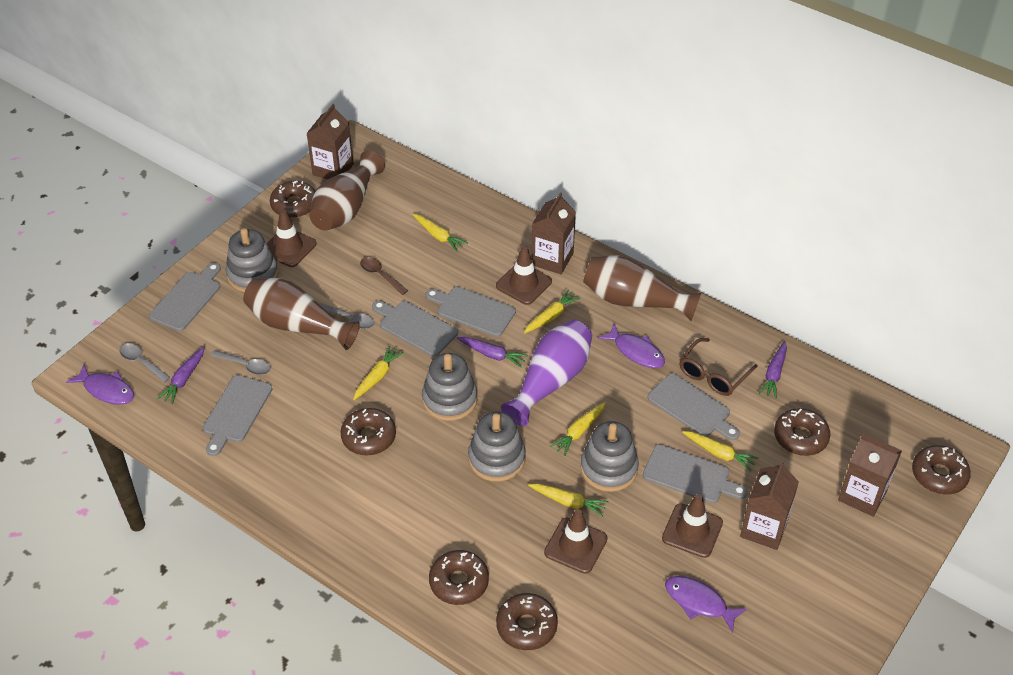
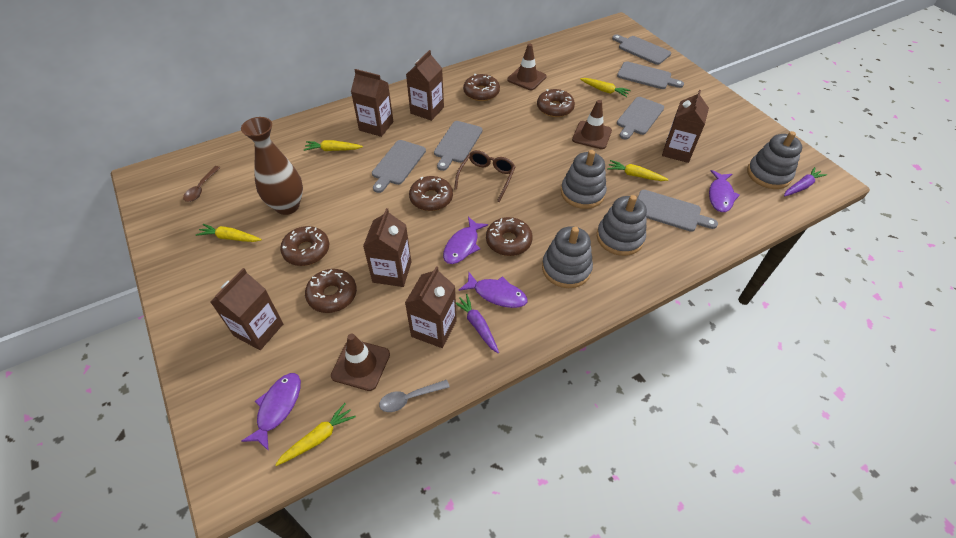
brown carton: [306,104,354,180] [532,192,576,274] [740,461,799,550] [838,433,902,517] = 4 -> [210,268,283,350] [351,69,394,137] [363,208,411,287] [405,266,457,348] [406,50,444,121] [662,90,709,163] = 6
brown traffic cone: [267,209,316,267] [496,246,552,305] [544,509,607,574] [662,494,723,558] = 4 -> [331,334,390,391] [507,44,546,90] [572,100,612,149] = 3
brown vase: [243,278,360,350] [309,150,385,231] [583,255,701,321] = 3 -> [241,117,303,215] = 1
grey spoon: [119,343,170,383] [211,350,271,375] [320,303,375,329] = 3 -> [379,380,450,412] = 1
purple carrot: [157,346,205,404] [457,337,528,368] [758,341,787,399] = 3 -> [456,294,499,353] [784,167,827,196] = 2
purple fish: [66,364,134,405] [598,323,665,368] [665,576,747,633] = 3 -> [241,373,301,451] [443,217,488,264] [459,272,528,308] [709,170,740,212] = 4
purple vase: [501,320,592,426] = 1 -> none = 0
yellow carrot: [353,345,404,400] [413,214,468,252] [524,290,581,334] [528,484,609,517] [550,402,606,456] [682,431,759,471] = 6 -> [196,224,262,242] [275,403,356,466] [304,140,363,151] [580,78,631,97] [607,160,669,181] = 5

